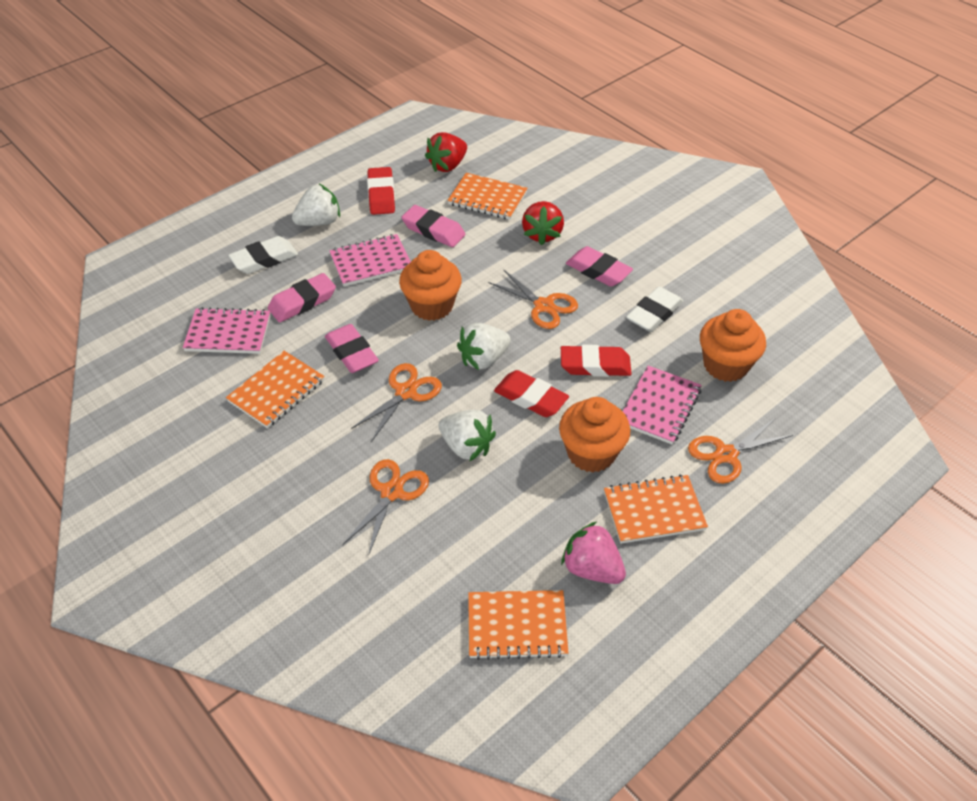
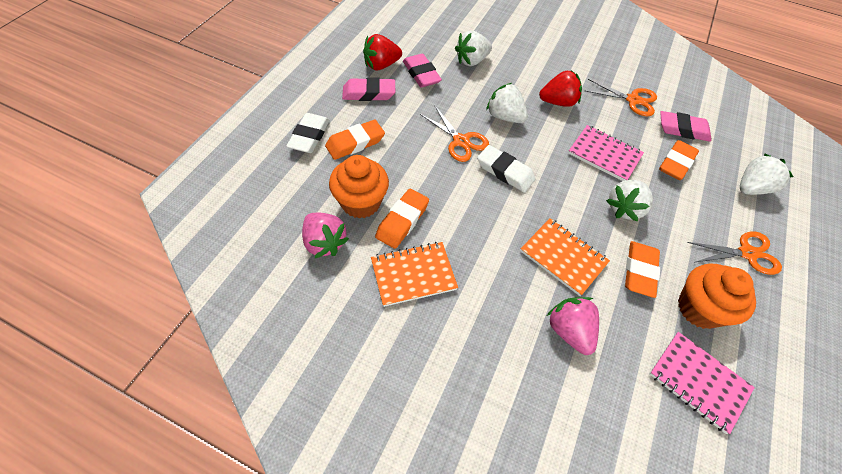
orange cupcake: [399,250,462,321] [559,397,630,472] [700,309,766,382] = 3 -> [329,155,389,219] [678,264,756,329] = 2
orange eraser: none = 0 -> [325,120,385,160] [375,189,429,249] [625,241,660,298] [659,140,699,180] = 4
orange notebook: [226,351,325,428] [448,173,528,220] [468,590,568,660] [604,474,708,544] = 4 -> [371,242,458,307] [520,218,610,296] = 2
orange scissors: [343,459,429,556] [351,363,442,442] [488,269,578,329] [688,418,793,484] = 4 -> [420,106,489,162] [584,79,657,116] [687,231,782,275] = 3
pink eraser: [268,273,336,322] [325,324,379,373] [402,205,466,247] [566,246,633,287] = 4 -> [342,77,395,101] [403,54,442,87] [660,111,712,142] = 3
pink notebook: [183,307,270,354] [329,234,411,287] [622,366,702,445] = 3 -> [568,125,644,181] [649,332,755,434] = 2
pink strawberry: [561,522,626,584] = 1 -> [302,213,349,258] [547,297,599,355] = 2
red eraser: [367,167,395,215] [494,370,569,417] [561,345,632,377] = 3 -> none = 0
white strawberry: [292,183,340,226] [439,410,496,462] [457,323,511,370] = 3 -> [455,31,492,66] [486,83,528,123] [606,180,653,221] [740,153,793,195] = 4

